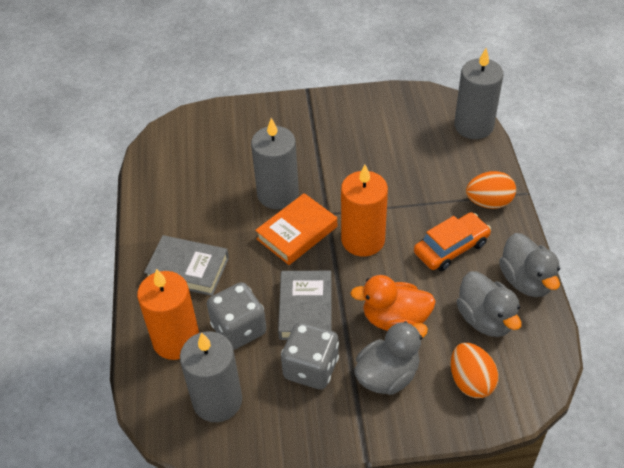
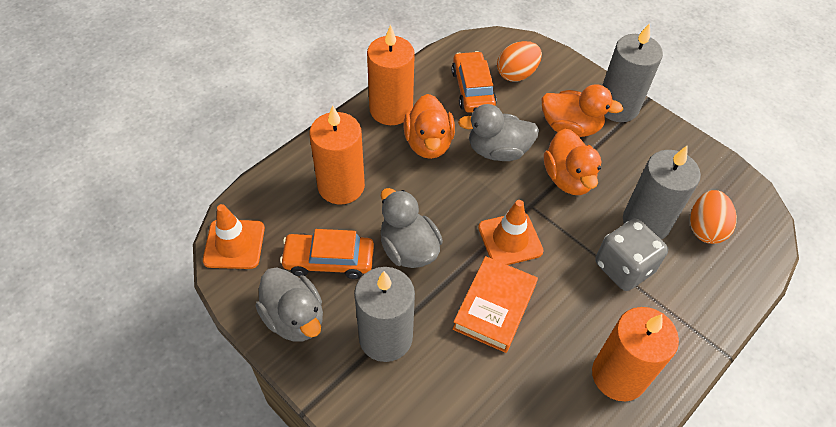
grey book: [144,235,229,296] [278,271,332,340] = 2 -> none = 0
grey dice: [207,282,266,350] [281,322,339,389] = 2 -> [595,218,668,291] = 1
orange candle: [137,269,199,360] [341,165,388,257] = 2 -> [309,105,365,205] [367,25,415,125] [592,307,679,401] = 3
orange car: [414,212,491,271] = 1 -> [280,229,374,279] [451,51,497,113] = 2
orange duck: [350,275,436,331] = 1 -> [403,94,455,159] [541,84,623,137] [544,128,602,195] = 3
orange traffic cone: none = 0 -> [203,204,265,269] [478,200,544,265] = 2

